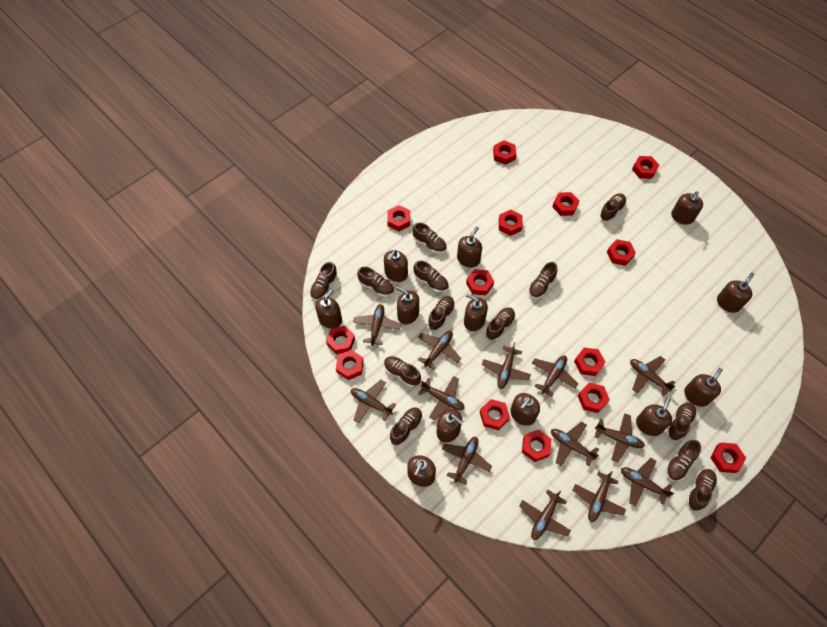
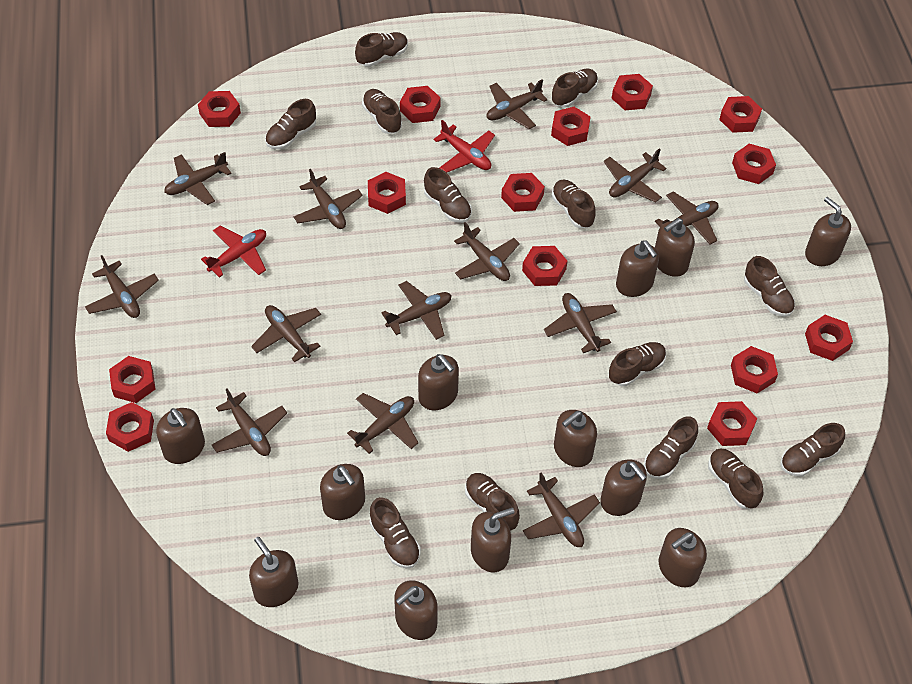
red plane: none = 0 -> [201,226,266,278] [434,120,495,173] = 2

